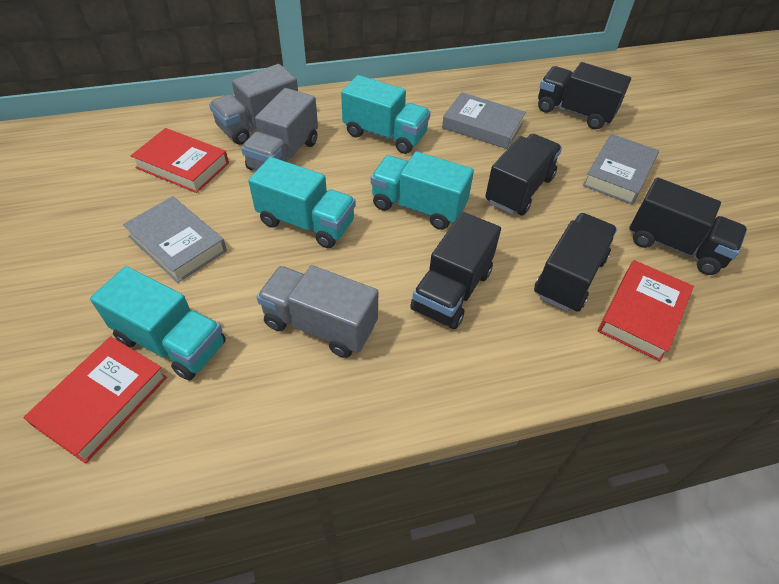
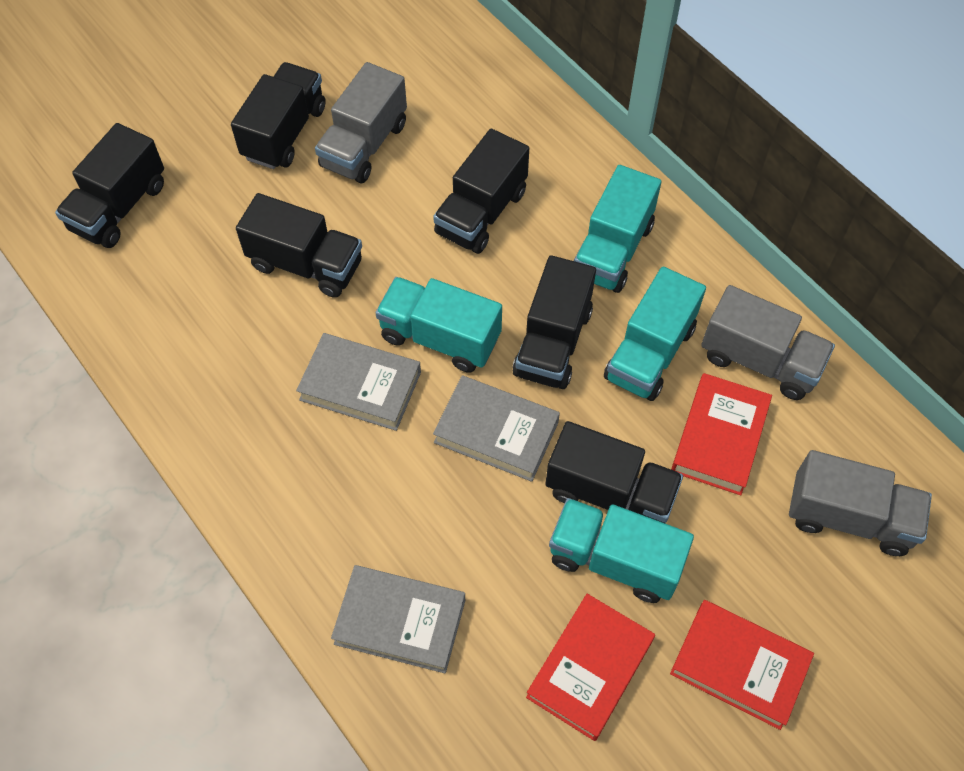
black truck: [410,212,501,329] [485,134,562,216] [534,213,617,312] [538,62,631,130] [629,177,747,275] = 5 -> [55,123,164,248] [231,62,326,169] [236,193,362,298] [433,129,529,254] [512,255,596,389] [545,421,683,523] = 6

